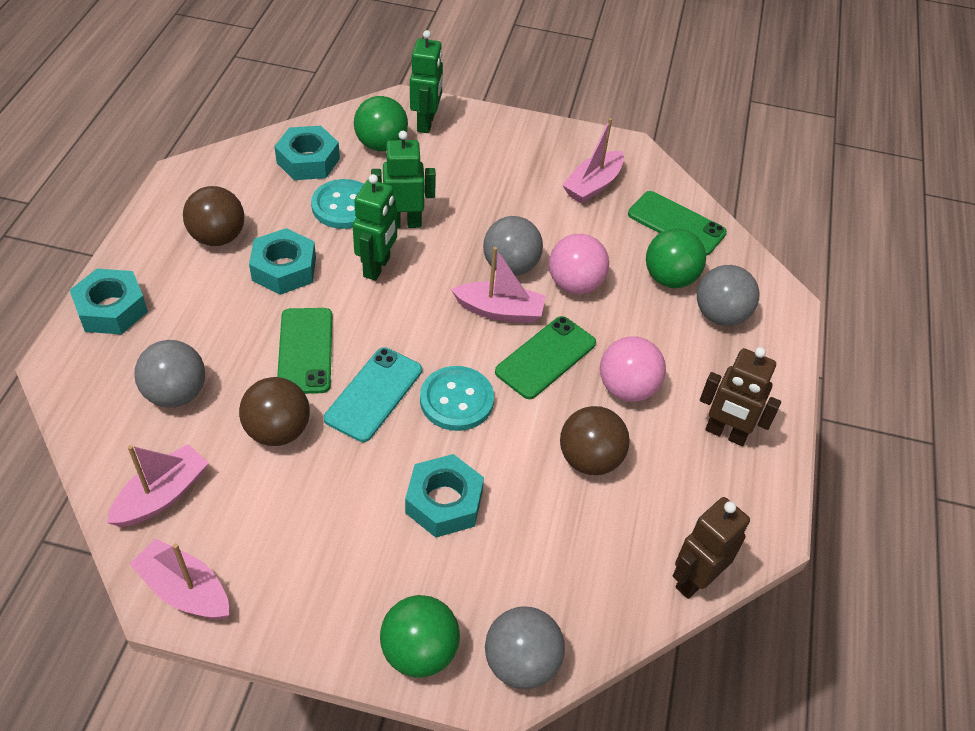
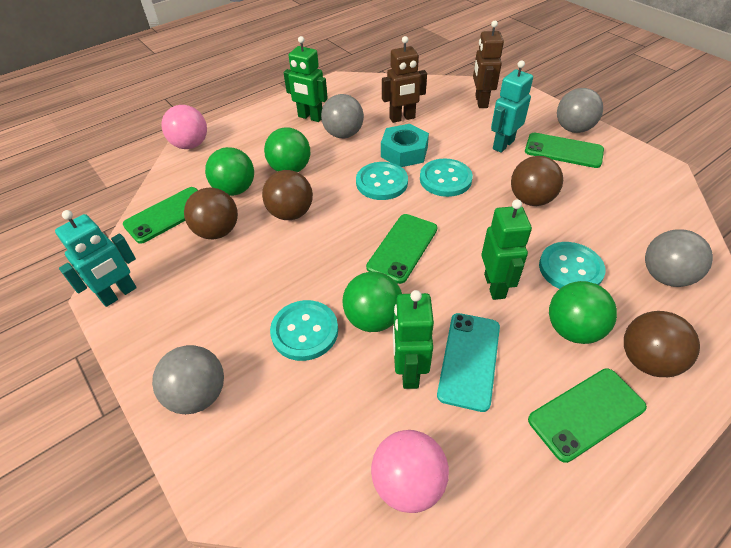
brown ball: [183,186,244,246] [239,377,310,446] [560,406,630,475] = 3 -> [184,188,238,239] [262,170,313,220] [511,156,563,206] [624,311,700,377] = 4
green ball: [354,96,408,151] [380,595,460,678] [646,228,706,288] = 3 -> [205,147,254,196] [264,127,310,172] [342,271,402,332] [549,281,617,344] = 4
green phone: [277,308,332,394] [495,316,596,399] [628,191,727,256] = 3 -> [123,187,198,244] [366,214,438,284] [525,133,604,168] [528,368,647,463] = 4
pink boat: [107,444,209,527] [130,538,229,619] [451,247,546,323] [562,118,624,204] = 4 -> none = 0
turquoise button: [311,179,364,229] [420,366,494,431] = 2 -> [270,300,338,361] [356,162,408,200] [420,158,473,197] [539,242,605,289] = 4
turquoise nut: [70,269,148,334] [249,228,316,295] [274,126,340,180] [405,454,484,538] = 4 -> [381,124,429,167] = 1
turquoise robot: none = 0 -> [55,210,137,307] [491,60,533,153] = 2

